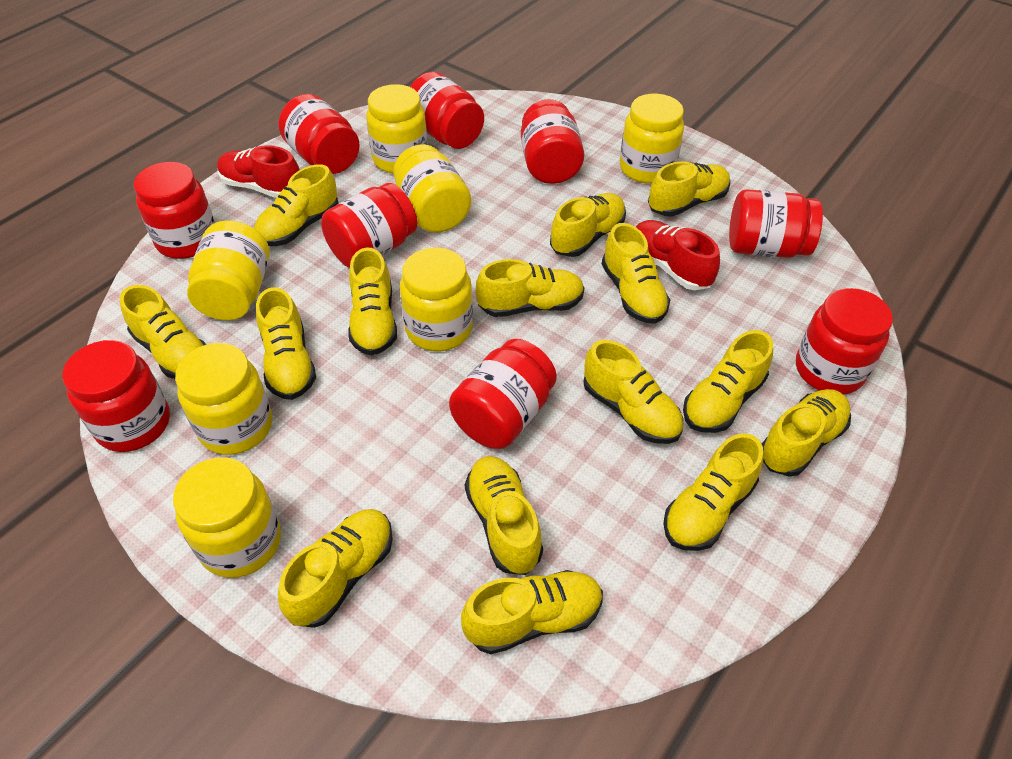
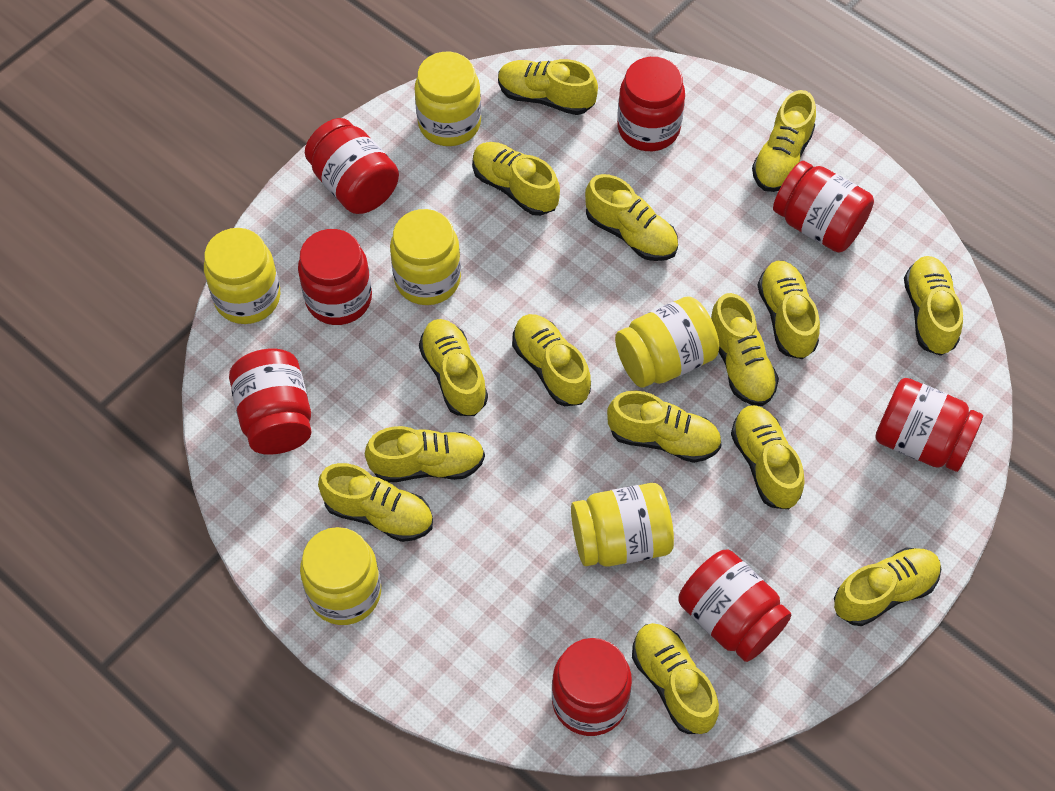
red jar: [63,340,170,452] [134,162,215,259] [278,94,360,174] [321,183,418,268] [410,72,484,149] [449,339,557,449] [521,99,584,184] [729,189,823,258] [796,288,893,395] = 9 -> [229,348,312,455] [298,229,372,325] [305,118,399,214] [552,638,632,736] [617,57,685,151] [678,550,792,662] [773,161,874,252] [875,378,983,472] = 8
red shoe: [217,145,299,198] [636,220,720,290] = 2 -> none = 0
yellow jar: [173,458,281,578] [175,343,272,455] [187,220,269,320] [366,84,428,174] [393,144,471,233] [400,247,473,351] [620,94,684,184] = 7 -> [204,228,281,324] [300,527,381,625] [390,209,461,305] [414,52,481,146] [571,483,674,567] [615,296,719,387] = 6

